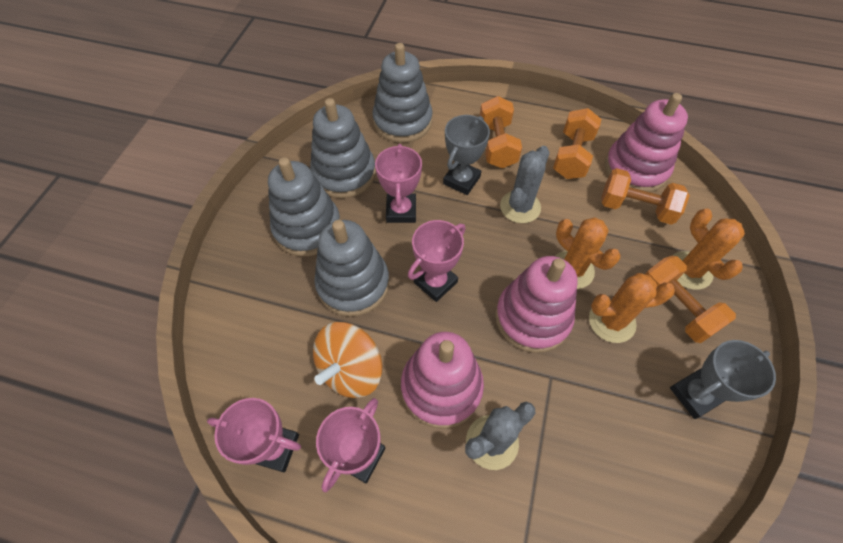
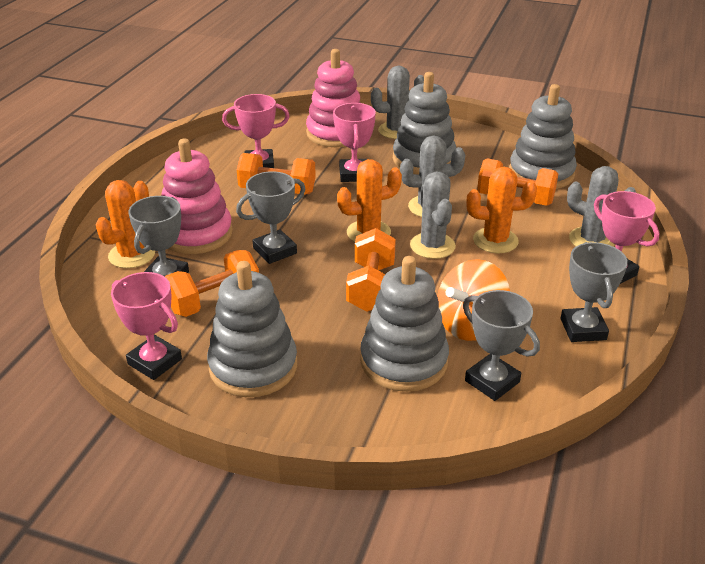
grey cactus: [465,402,535,470] [500,146,550,223] = 2 -> [371,66,424,139] [400,135,465,217] [410,171,456,259] [567,166,636,247] = 4
grey trophy: [443,115,490,195] [670,340,776,419] = 2 -> [128,196,189,277] [236,171,305,264] [463,290,540,401] [561,242,628,342] = 4
pink stacking toy: [401,332,484,429] [495,256,578,353] [605,93,688,192] = 3 -> [161,139,233,254] [306,49,361,147] = 2

